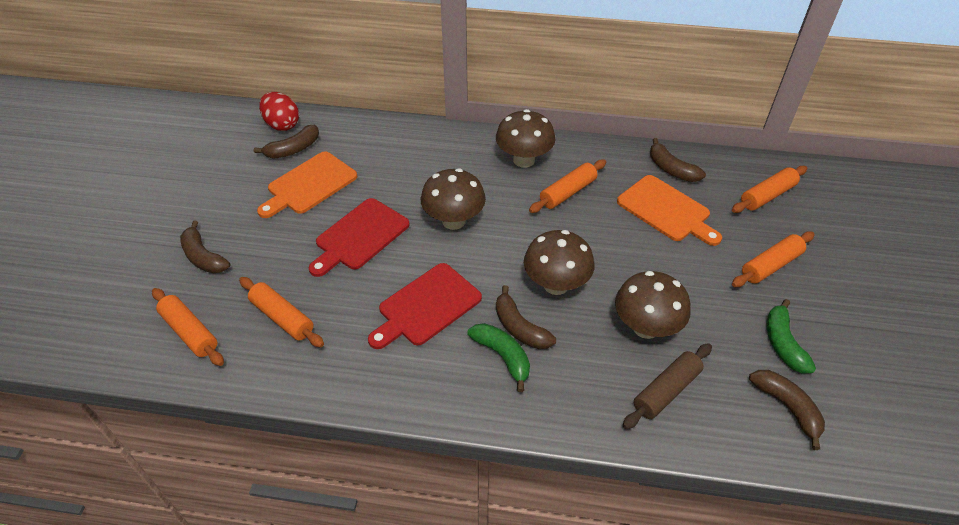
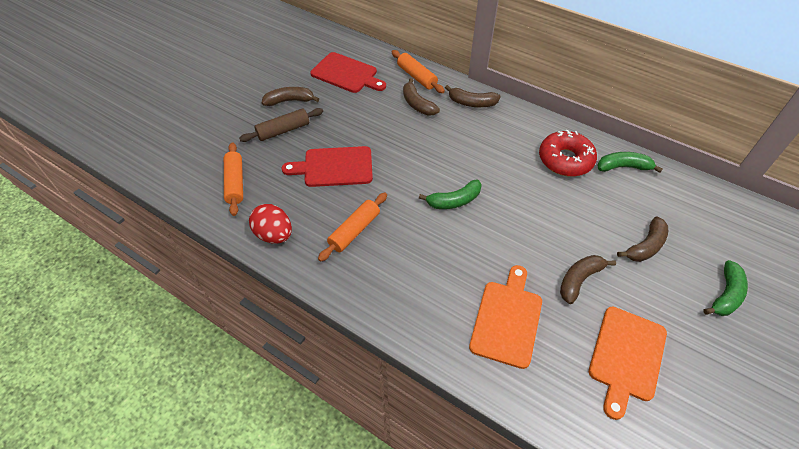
brown mushroom: [421,168,486,230] [496,109,555,168] [524,230,594,295] [615,271,691,339] = 4 -> none = 0
green banana: [467,323,530,392] [767,299,816,374] = 2 -> [419,179,482,209] [597,152,663,173] [703,260,748,316] = 3
orange rolling pin: [152,288,224,366] [239,277,324,347] [529,159,606,213] [732,166,807,213] [732,231,815,287] = 5 -> [224,143,243,216] [318,192,387,262] [392,50,445,93] = 3
red donut: none = 0 -> [539,130,597,177] = 1

